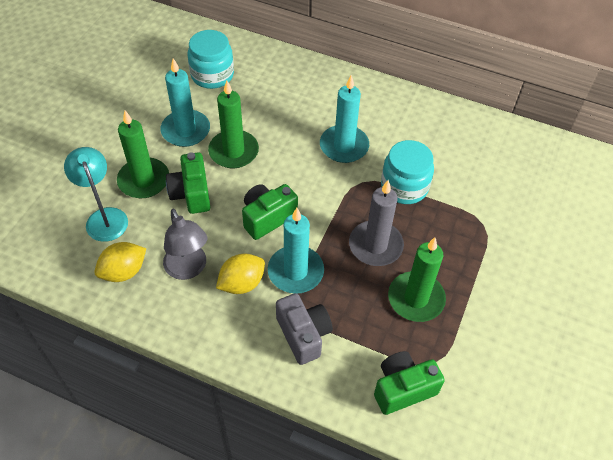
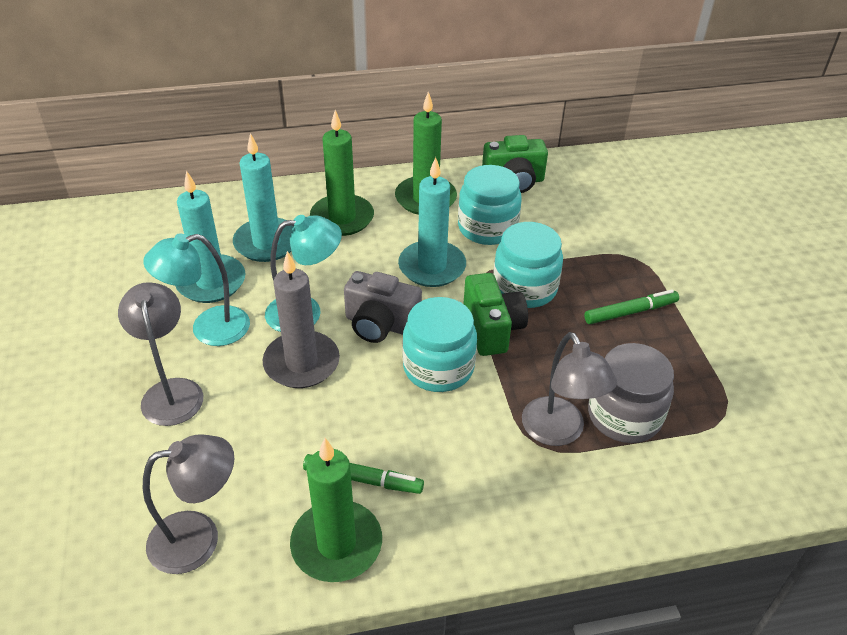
green camera: [166,152,210,214] [242,184,298,240] [374,351,445,415] = 3 -> [464,273,528,356] [482,135,548,193] = 2
green marker: none = 0 -> [303,454,424,494] [584,290,679,324] = 2
grey jar: none = 0 -> [588,343,674,443] = 1
grey lamp: [163,208,207,280] = 1 -> [118,282,203,426] [143,435,234,574] [522,332,617,446] = 3
turquoise jar: [188,30,234,89] [381,140,434,204] = 2 -> [402,297,477,392] [458,165,522,245] [493,222,563,308] = 3
turquoise lamp: [64,147,128,242] = 1 -> [143,233,250,346] [265,215,342,332] = 2
yellow lemon: [95,242,146,282] [216,253,265,294] = 2 -> none = 0

